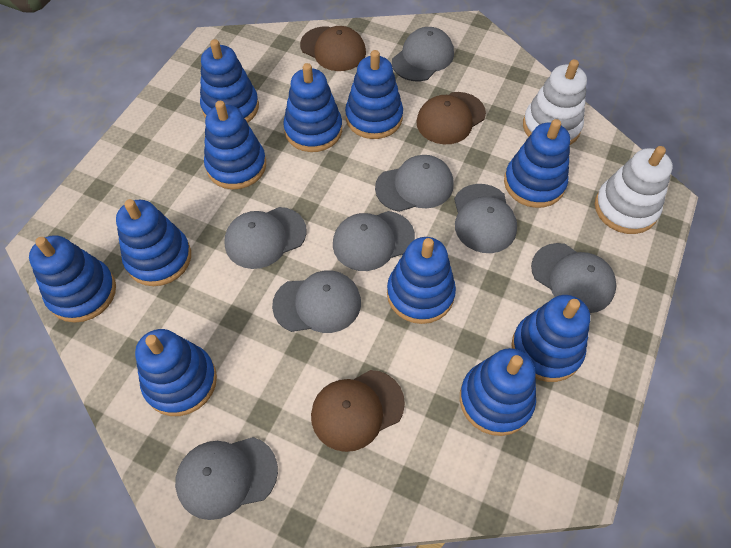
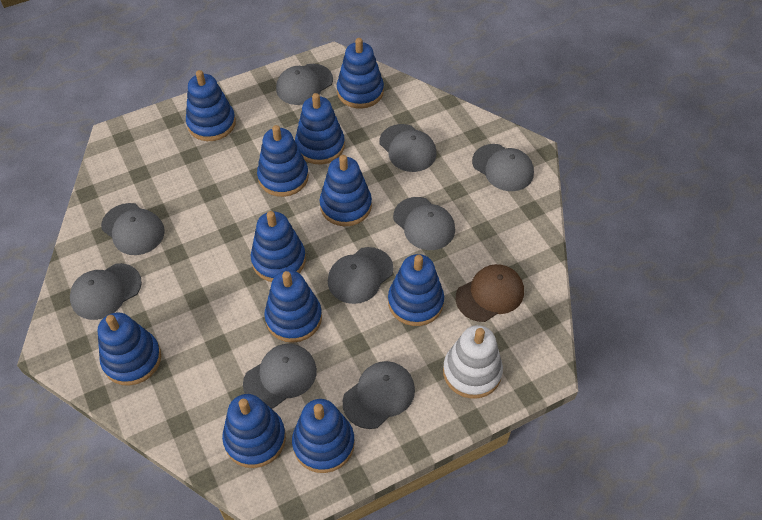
brown cap: [300,26,366,71] [311,370,405,452] [416,92,486,144] = 3 -> [456,264,524,322] = 1
grey cap: [175,437,278,520] [225,207,307,269] [272,270,361,333] [333,211,415,271] [375,155,453,212] [392,27,454,81] [454,184,517,253] [531,243,616,313] = 8 -> [70,263,142,320] [101,203,165,255] [243,344,317,409] [276,64,333,105] [328,247,393,304] [343,361,415,429] [380,124,436,172] [393,197,455,250] [472,144,534,191] = 9
white stacking toy: [523,59,587,145] [595,146,673,234] = 2 -> [443,325,503,399] = 1

